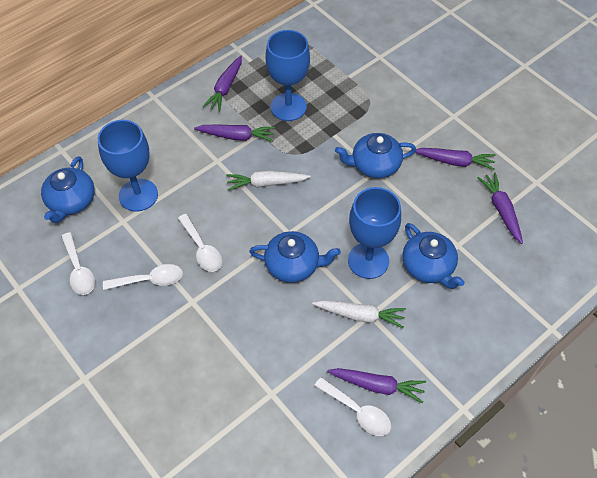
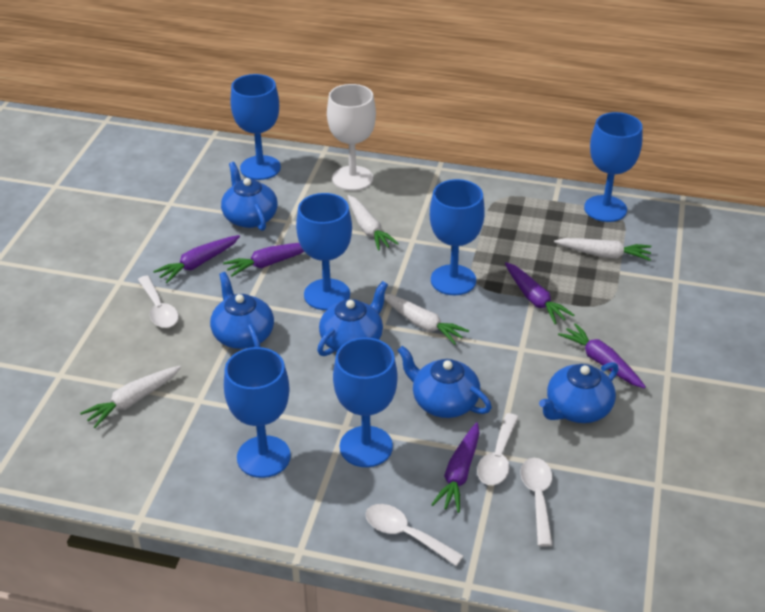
blue goblet: [98,120,158,212] [265,30,310,121] [348,187,401,279] = 3 -> [224,347,291,478] [231,74,281,180] [296,193,352,310] [333,337,398,467] [430,179,485,295] [584,112,643,222] = 6
blue teapot: [41,156,95,223] [249,231,341,283] [335,133,416,178] [402,223,465,289] = 4 -> [210,272,274,349] [221,162,278,231] [317,281,388,356] [397,346,492,418] [539,362,619,423] = 5
white carrot: [226,170,311,191] [312,300,406,328] = 2 -> [80,366,181,428] [348,195,399,251] [384,294,469,345] [554,238,651,261] = 4
white goblet: none = 0 -> [327,84,376,191] = 1

